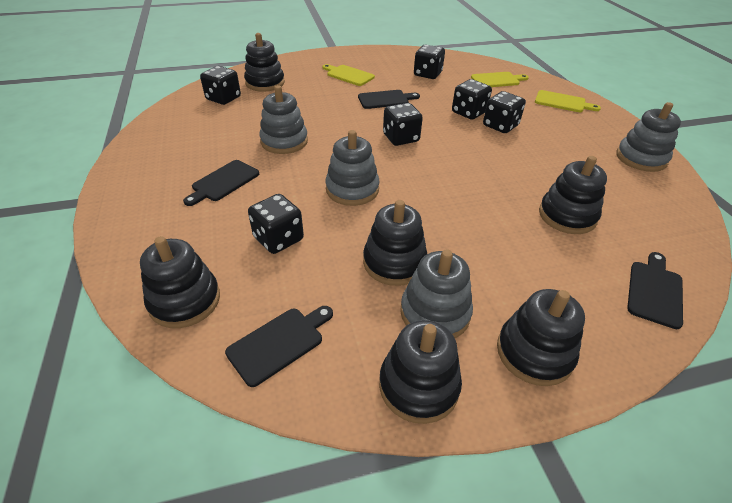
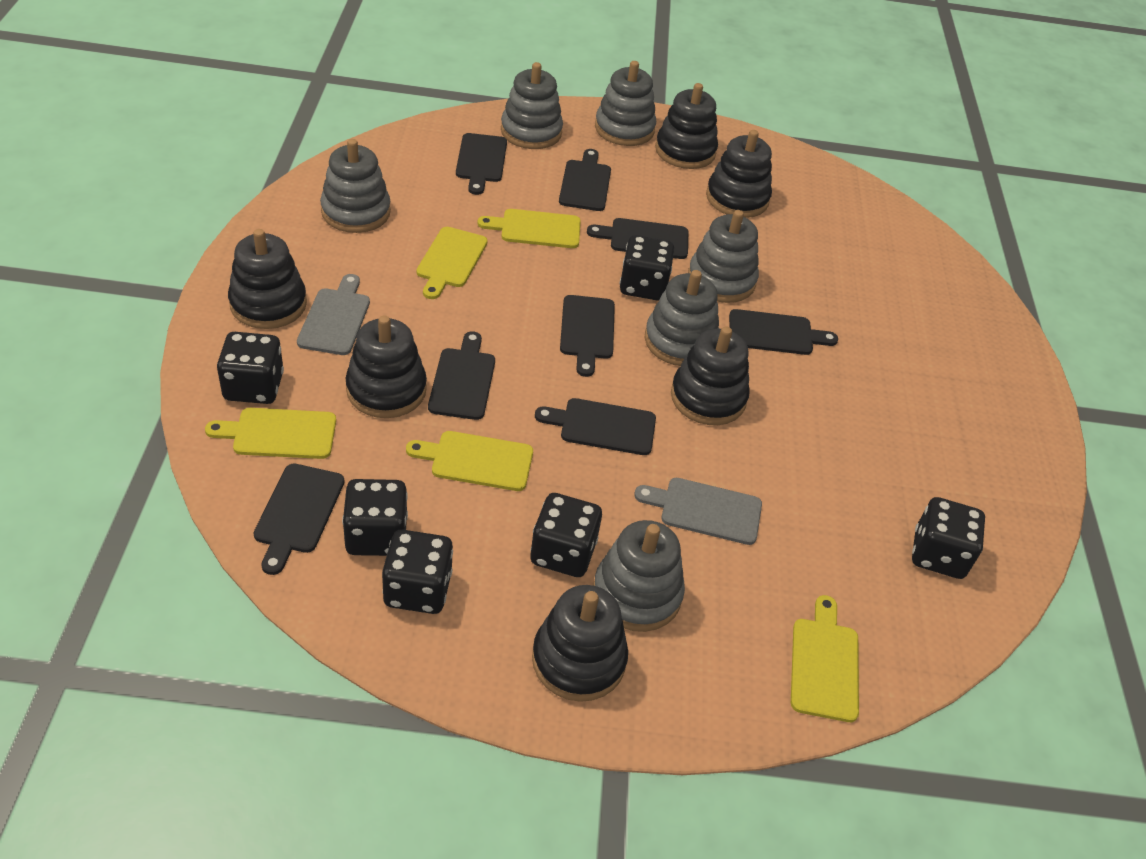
black cutting board: [183,160,259,206] [225,306,333,387] [358,90,420,109] [627,252,683,329] = 4 -> [254,464,345,575] [428,332,495,420] [456,133,507,195] [535,398,656,455] [559,149,611,211] [560,295,615,377] [587,218,688,259] [729,309,838,355] = 8
grey cutting board: none = 0 -> [297,274,370,355] [634,478,762,545] = 2
grey stacking toy: [259,85,308,154] [326,130,379,206] [400,249,473,338] [616,102,681,172] = 4 -> [320,139,391,233] [501,62,563,149] [593,520,685,632] [595,61,656,146] [645,270,719,366] [688,210,759,303] = 6
yellow cutting board: [322,64,375,86] [471,72,529,87] [535,90,601,112] = 3 -> [205,408,336,459] [406,431,533,491] [416,227,488,299] [478,209,581,248] [791,595,859,722] = 5

